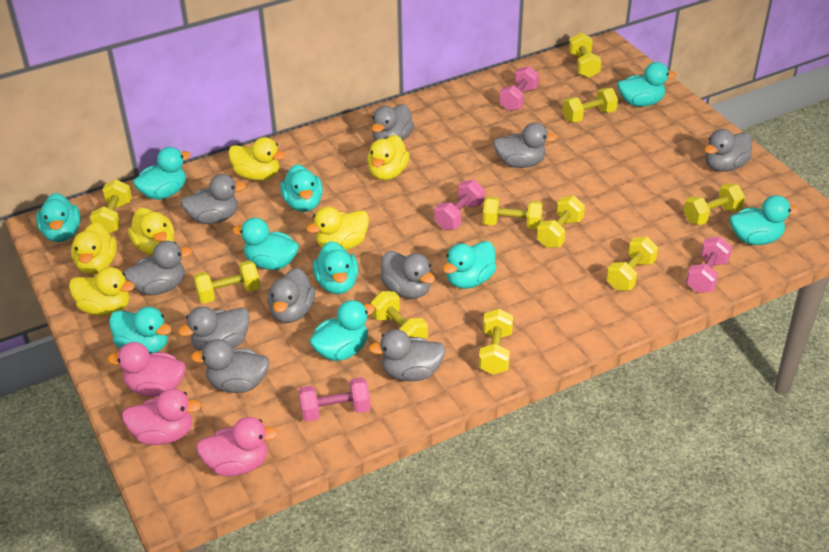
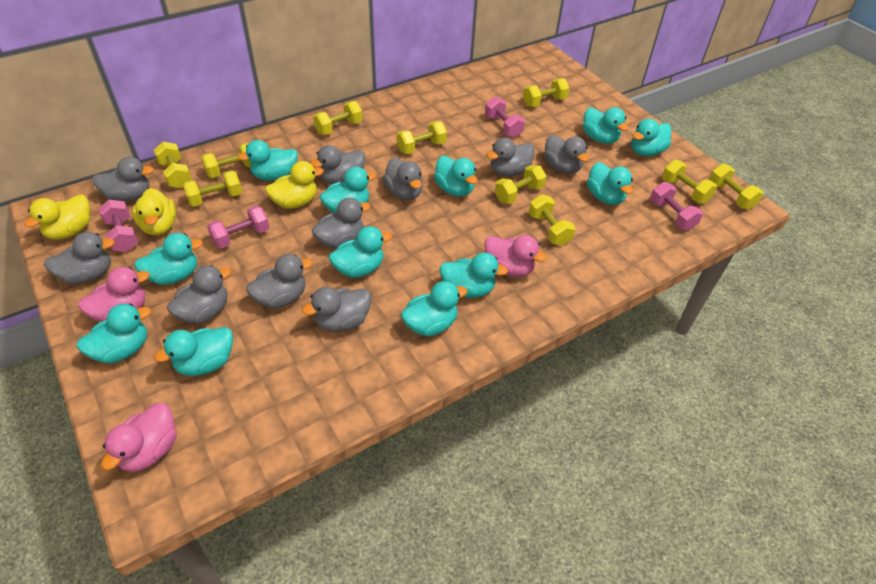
turquoise duck: [36,193,80,242] [109,307,172,354] [133,147,191,200] [233,218,299,270] [280,164,323,212] [309,300,375,361] [313,241,358,294] [443,241,496,289] [617,62,676,107] [730,195,799,245] = 10 -> [77,303,151,364] [134,233,203,285] [154,327,233,376] [237,140,298,181] [320,167,376,213] [329,226,392,278] [401,281,467,336] [434,156,478,197] [440,253,508,298] [583,107,629,144] [587,162,633,205] [631,119,671,156] = 12
yellow duck: [69,267,135,316] [71,222,117,275] [128,208,174,255] [228,137,285,181] [306,207,369,250] [367,135,410,180] = 6 -> [24,194,90,239] [133,188,176,235] [265,161,324,209] = 3

